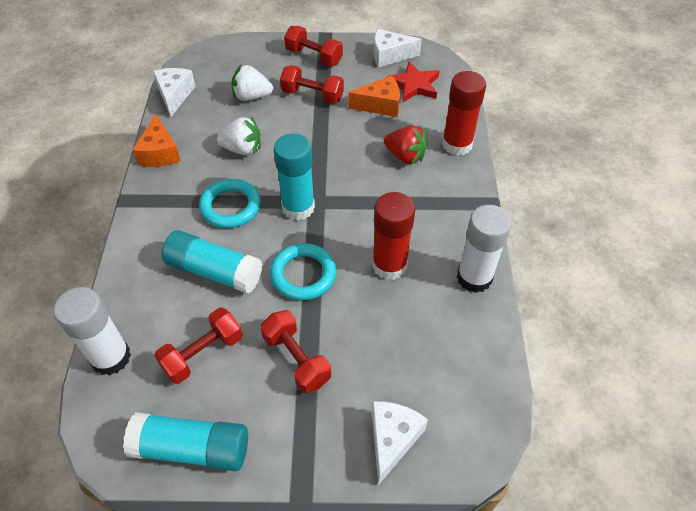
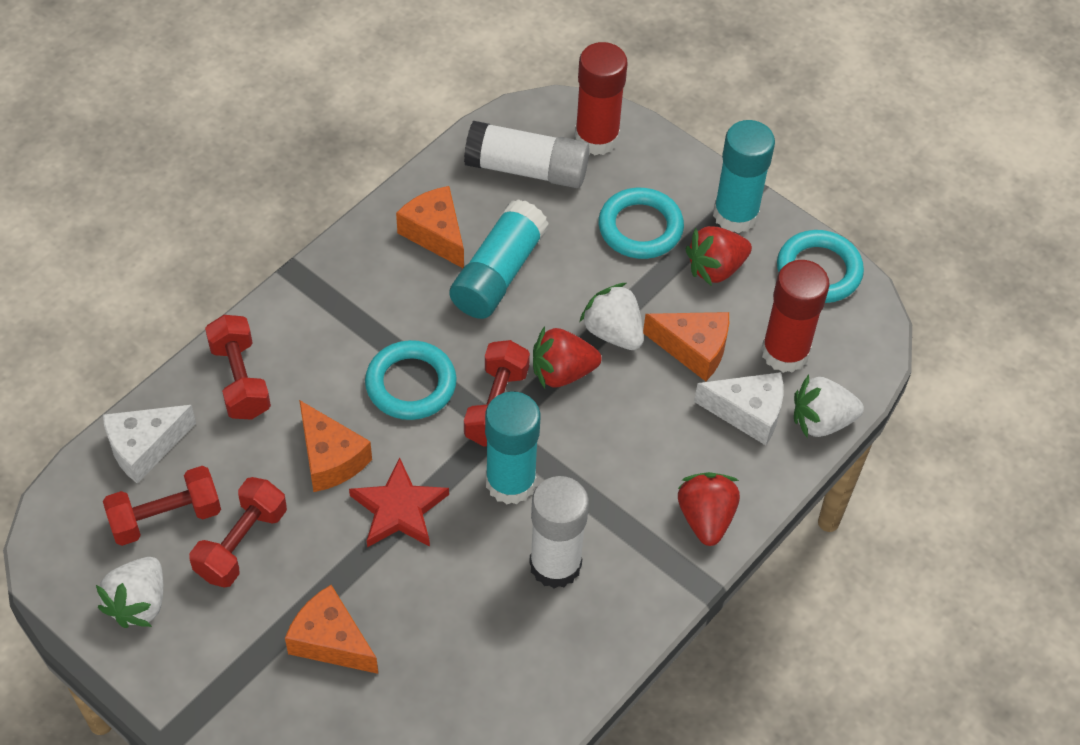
orange cheese: [132,114,181,167] [349,75,400,117] = 2 -> [285,585,378,674] [299,400,372,492] [396,186,464,268] [643,312,729,381] = 4
red strawberry: [384,125,428,165] = 1 -> [533,326,602,389] [678,472,740,546] [686,226,752,286] = 3
turquoise ring: [199,179,261,228] [270,243,336,300] = 2 -> [365,340,457,420] [598,188,684,259] [777,230,864,303] = 3
white cheese: [153,68,196,116] [372,401,428,485] [374,29,422,68] = 3 -> [103,405,196,484] [694,372,783,445] = 2
white strawberry: [217,116,261,155] [231,64,273,101] = 2 -> [96,557,163,628] [579,283,644,350] [794,375,864,438] = 3

